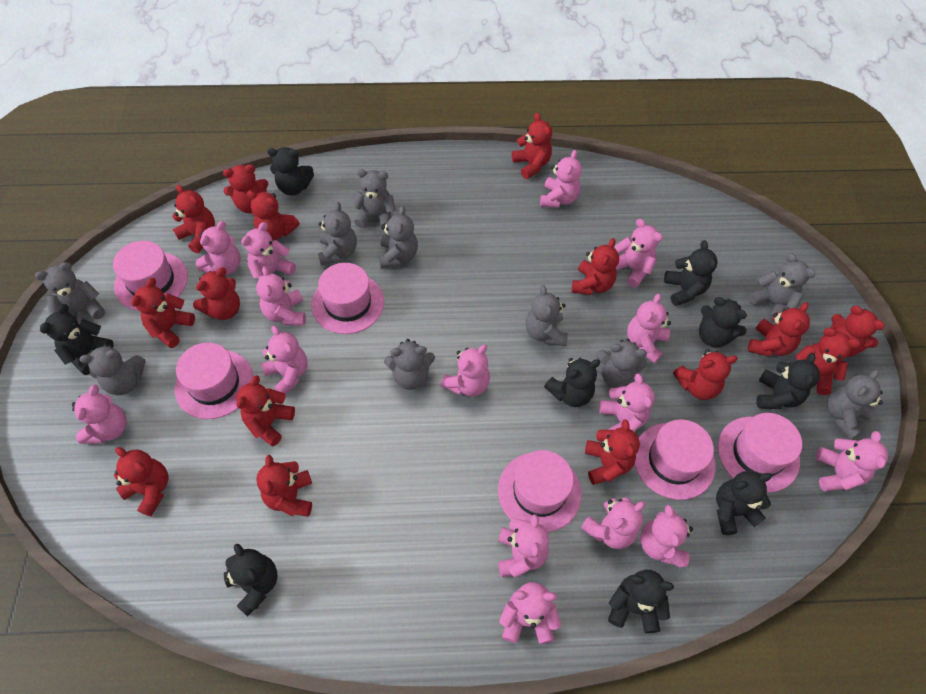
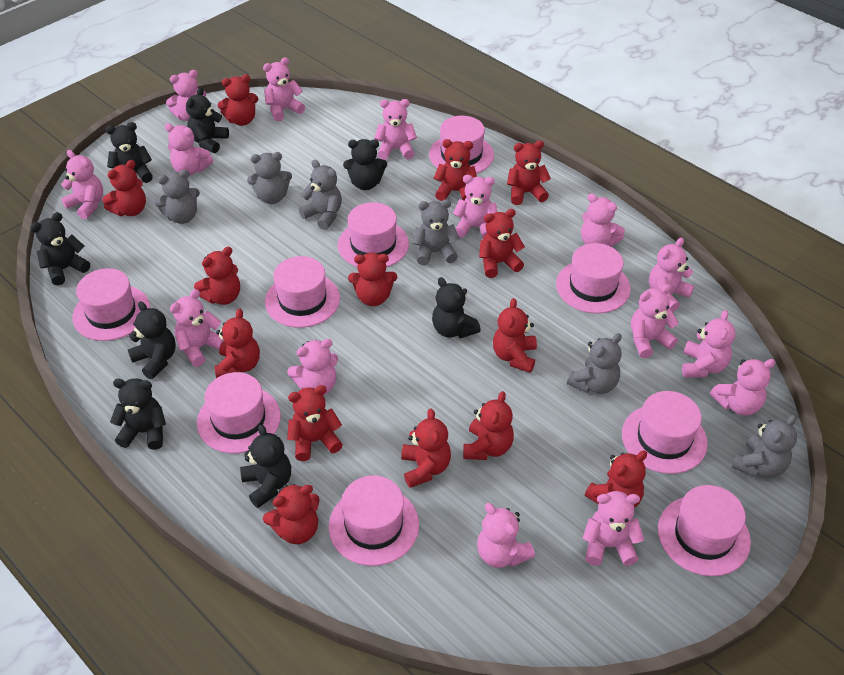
black teddy bear: [40,304,114,375] [224,544,277,617] [267,147,314,196] [544,358,600,407] [608,570,674,633] [664,240,718,306] [699,297,747,348] [716,471,772,535] [756,353,820,409] = 9 -> [30,212,90,285] [105,122,153,183] [110,378,166,450] [128,301,176,379] [186,87,229,153] [240,425,291,508] [343,139,387,190] [432,277,481,338] = 8
grey teddy bear: [35,262,105,320] [80,344,145,395] [318,202,357,265] [351,169,396,230] [379,206,418,268] [384,339,435,390] [526,285,568,346] [596,339,647,388] [749,253,815,321] [827,370,883,440] = 10 -> [155,169,200,224] [247,152,292,204] [299,160,342,230] [413,199,460,266] [567,333,622,394] [732,415,797,478] = 6
pink hat: [113,241,188,311] [175,343,254,419] [311,263,384,334] [498,450,582,532] [634,419,715,500] [718,413,802,493] = 6 -> [72,268,150,341] [197,372,281,453] [265,256,340,328] [329,476,419,566] [338,202,409,267] [429,116,494,174] [556,243,631,314] [622,391,708,474] [658,485,751,576] = 9
red teddy bear: [114,447,168,517] [131,278,195,348] [172,185,215,253] [193,268,240,320] [223,164,268,213] [236,375,295,446] [247,191,300,241] [256,455,312,517] [512,113,552,179] [572,238,619,295] [585,419,640,485] [673,349,738,400] [748,302,810,356] [795,328,861,395] [831,306,885,357] = 15 -> [103,160,146,216] [194,247,240,305] [215,308,260,378] [218,74,258,126] [263,484,320,544] [287,385,343,461] [348,253,397,306] [401,409,451,488] [434,139,477,201] [463,391,514,460] [479,209,525,278] [493,298,537,373] [507,141,551,205] [585,450,647,508] = 14

